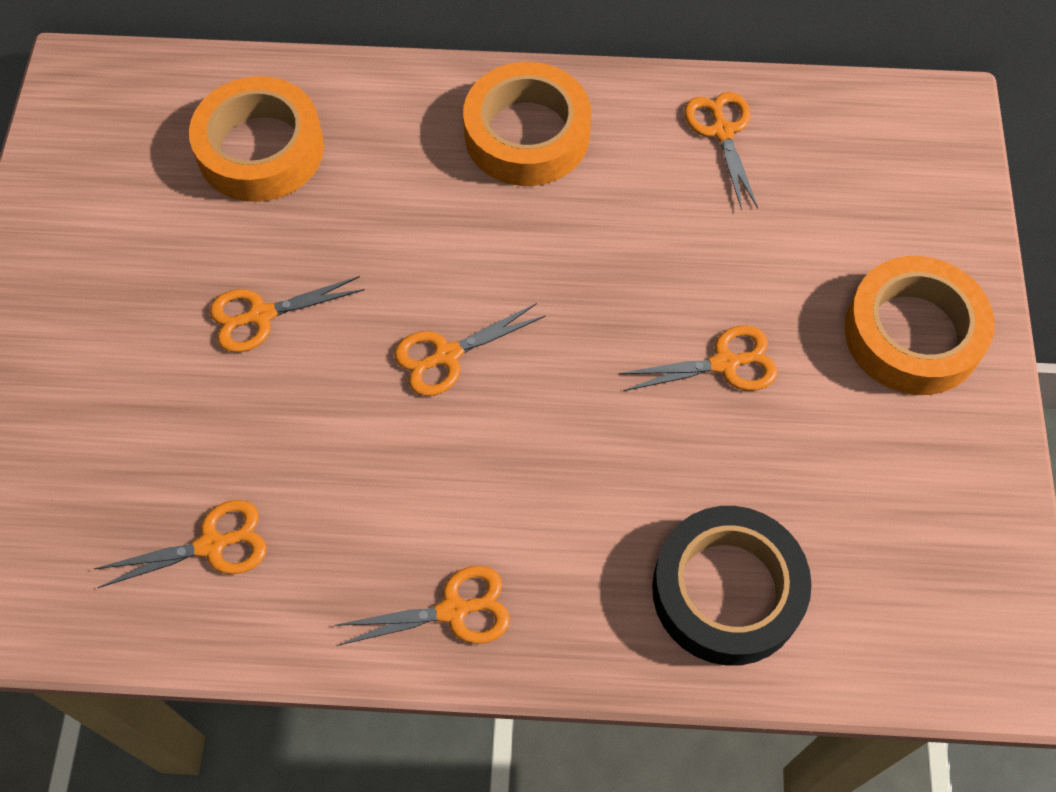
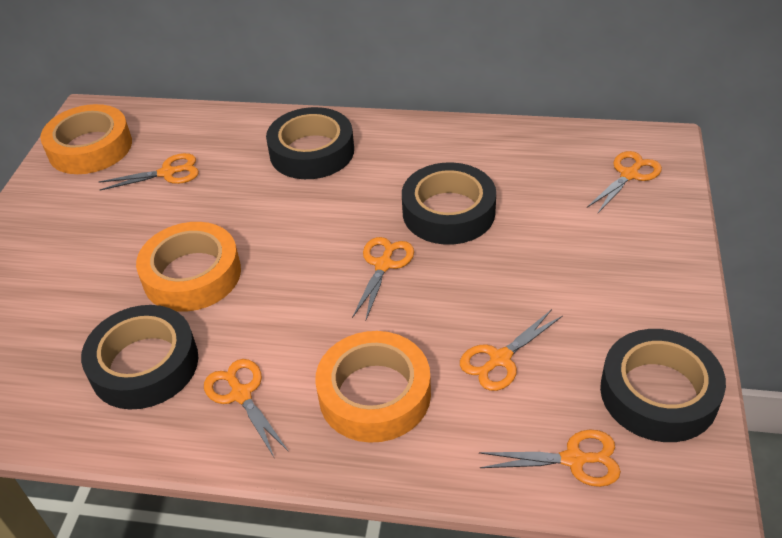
black tape: [652,506,812,666] = 1 -> [81,305,198,410] [266,107,354,179] [402,162,496,245] [600,329,726,442] = 4

